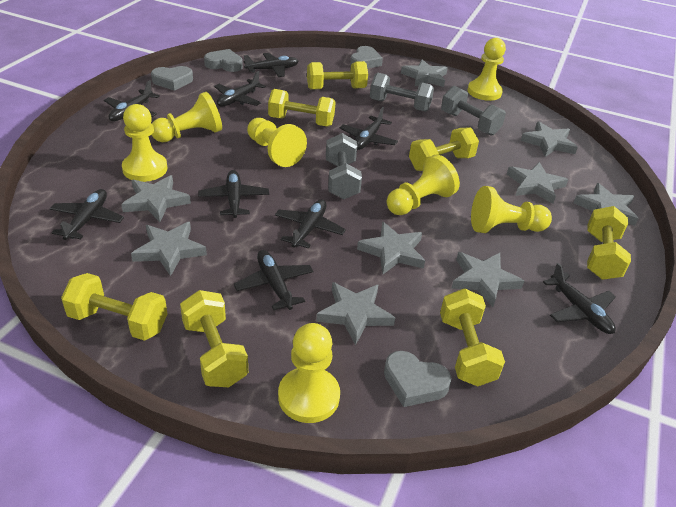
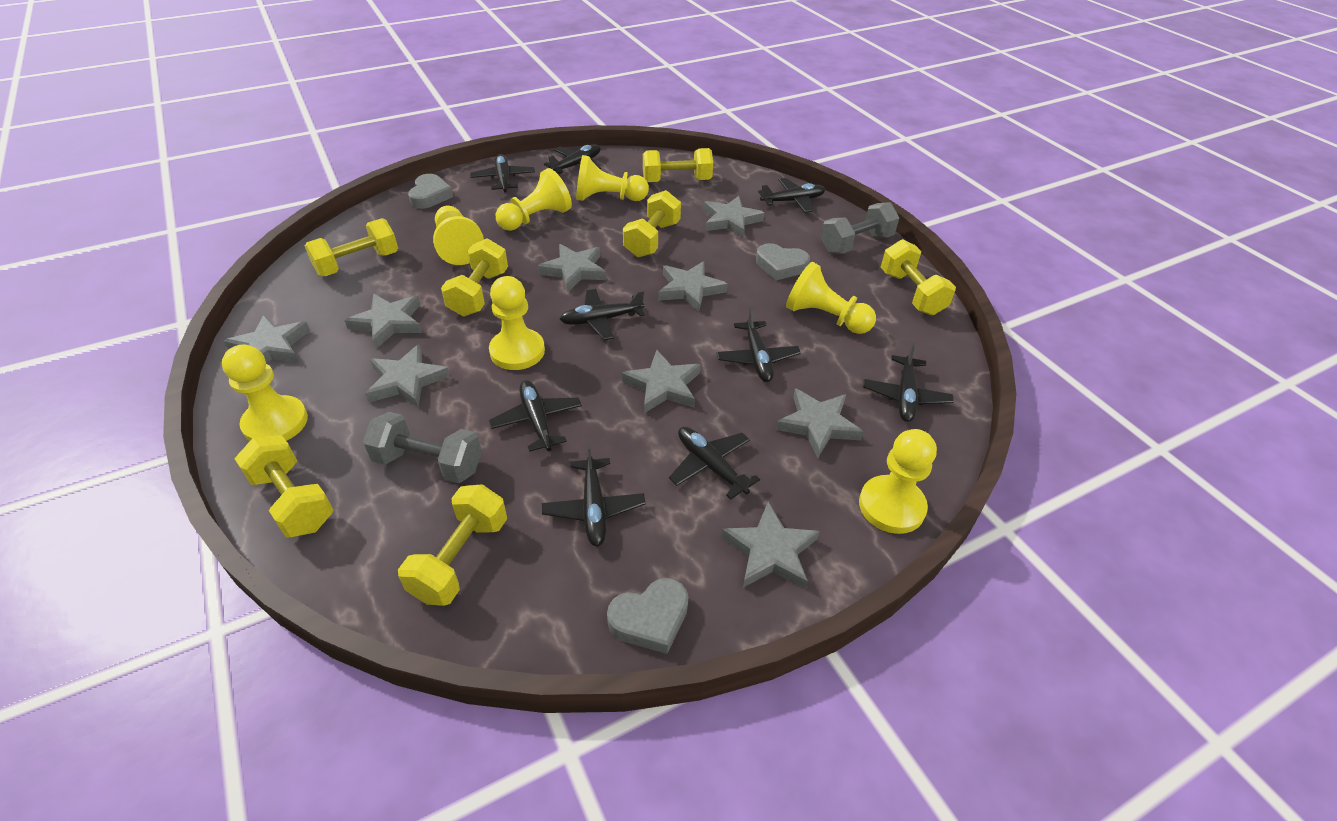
grey dumbbell: [326,133,362,199] [370,73,434,112] [441,86,506,136] = 3 -> [363,412,482,483] [821,202,899,254] = 2
grey heart: [151,66,193,91] [204,49,243,72] [350,46,383,69] [384,351,451,407] = 4 -> [408,174,453,209] [607,578,688,654] [756,243,810,280] = 3

